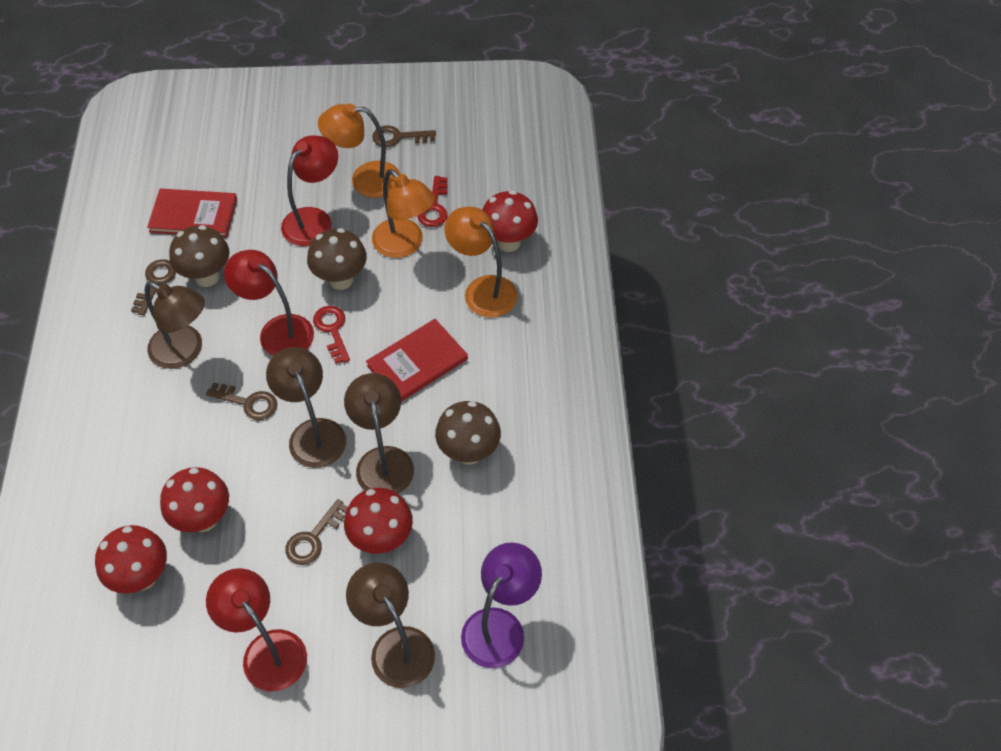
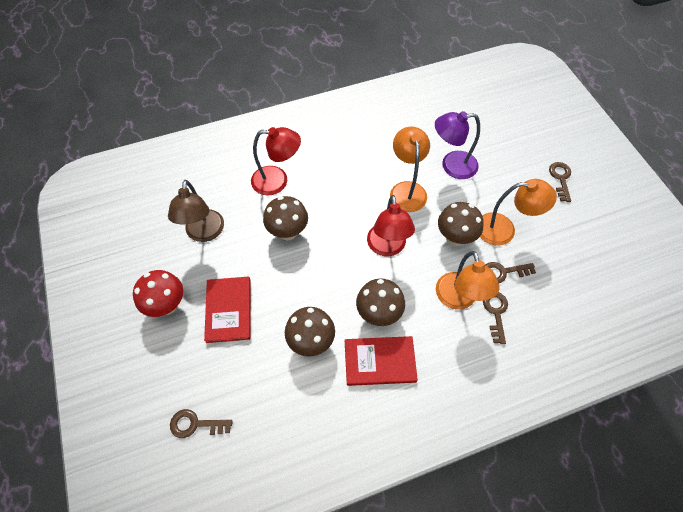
brown lamp: [145,281,205,369] [266,347,346,468] [344,373,414,494] [346,563,435,688] = 4 -> [168,180,224,242] = 1
brown mushroom: [169,225,229,287] [307,228,367,290] [435,401,501,465] = 3 -> [263,196,308,241] [285,307,335,357] [356,278,405,326] [438,202,484,246] = 4
red key: [313,306,350,364] [417,176,448,227] = 2 -> none = 0
red lamp: [206,568,307,692] [224,250,314,356] [281,135,338,246] = 3 -> [251,127,301,196] [367,195,415,257] = 2
red mushroom: [95,525,167,594] [160,467,229,532] [344,488,413,554] [483,190,538,252] = 4 -> [133,270,183,317] = 1

